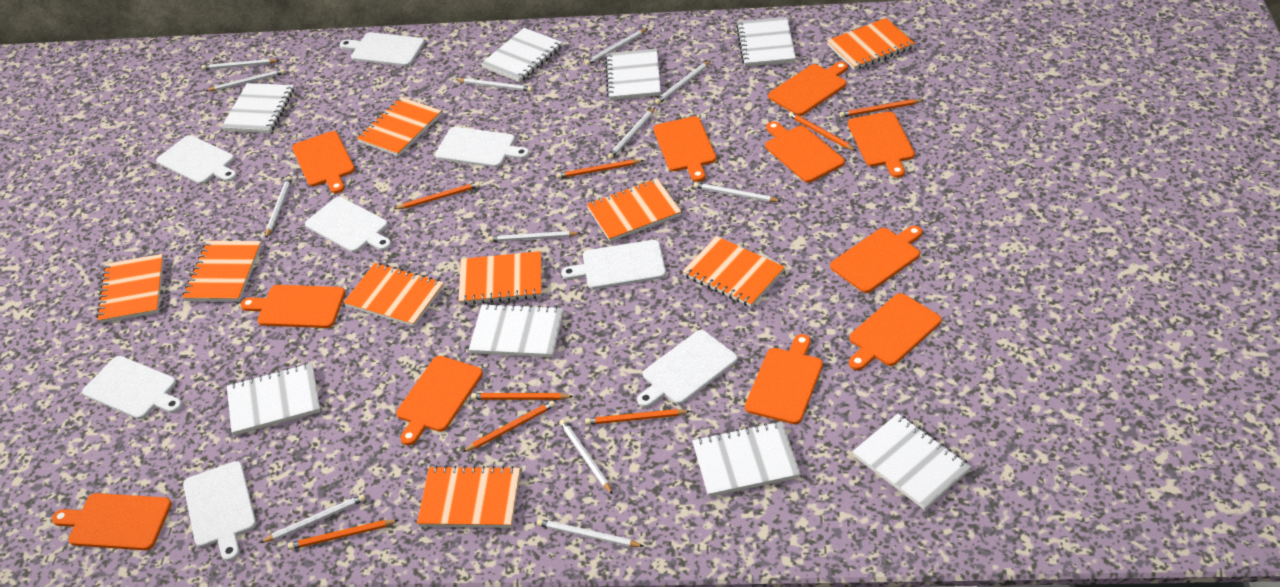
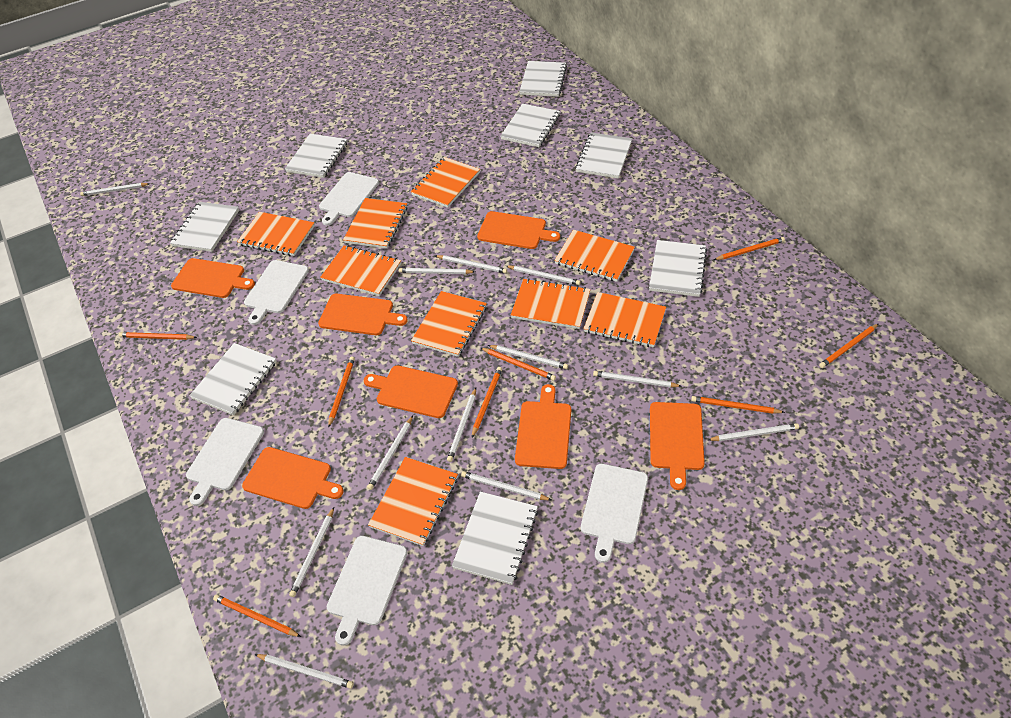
orange cutting board: [52,493,172,550] [241,285,345,328] [292,131,355,193] [396,356,483,446] [654,116,716,182] [745,334,823,424] [765,121,845,183] [768,61,848,116] [830,226,922,293] [848,111,915,178] [849,293,942,370] = 11 -> [171,258,255,298] [242,447,344,509] [318,294,408,335] [364,365,458,418] [477,211,560,249] [515,384,571,469] [650,402,705,490] = 7
white cutting board: [82,356,182,419] [156,135,237,184] [183,461,256,561] [305,197,391,253] [340,32,425,66] [435,127,529,167] [561,240,666,289] [637,330,738,408] = 8 -> [186,418,264,506] [244,260,309,325] [319,172,379,226] [327,536,407,646] [581,464,648,563] = 5

